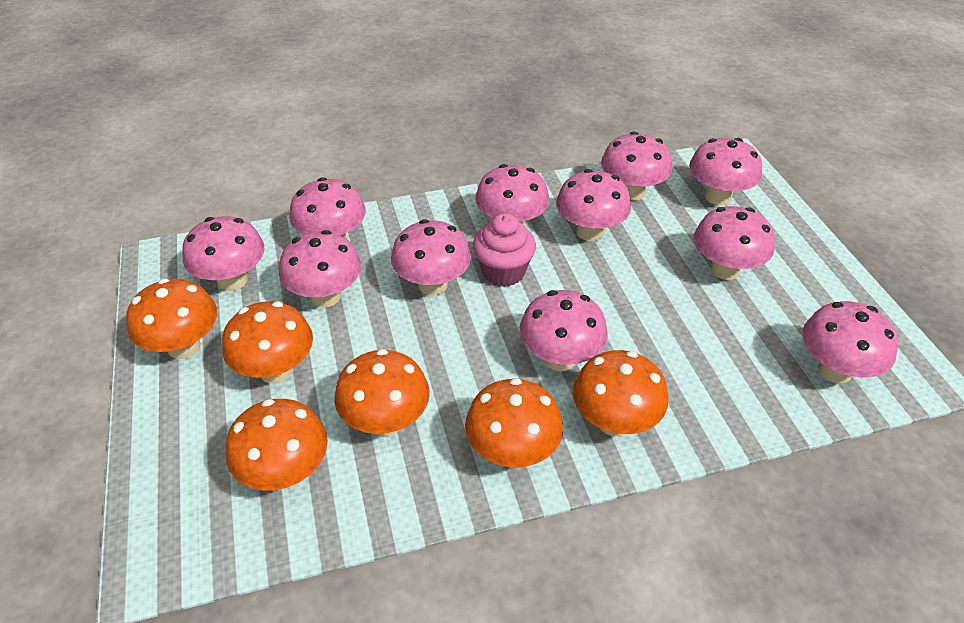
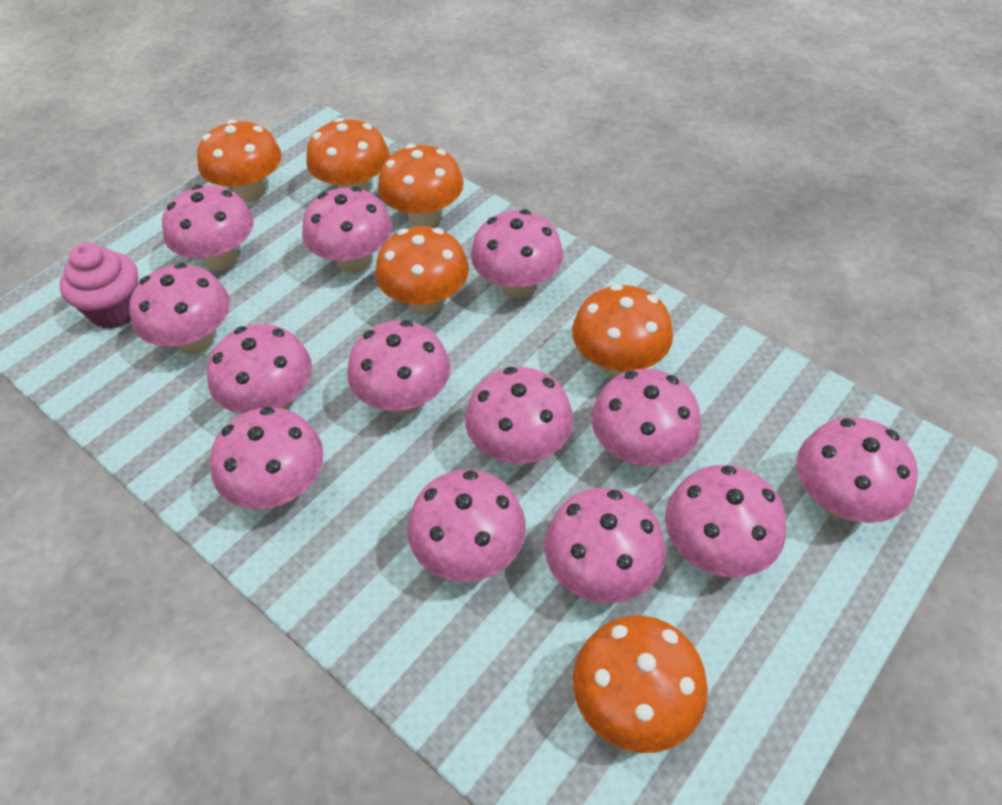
pink mushroom: [182,216,264,291] [279,230,361,307] [289,177,366,239] [391,219,471,295] [475,164,549,226] [519,290,608,371] [556,169,631,241] [601,131,672,201] [689,138,762,205] [694,206,775,280] [803,301,898,383] = 11 -> [130,263,230,354] [162,185,254,271] [207,324,312,414] [210,407,324,509] [302,187,392,273] [347,320,451,415] [407,470,526,582] [465,367,573,464] [471,210,563,298] [544,488,666,604] [592,369,701,467] [665,465,786,577] [797,417,918,523] = 13

